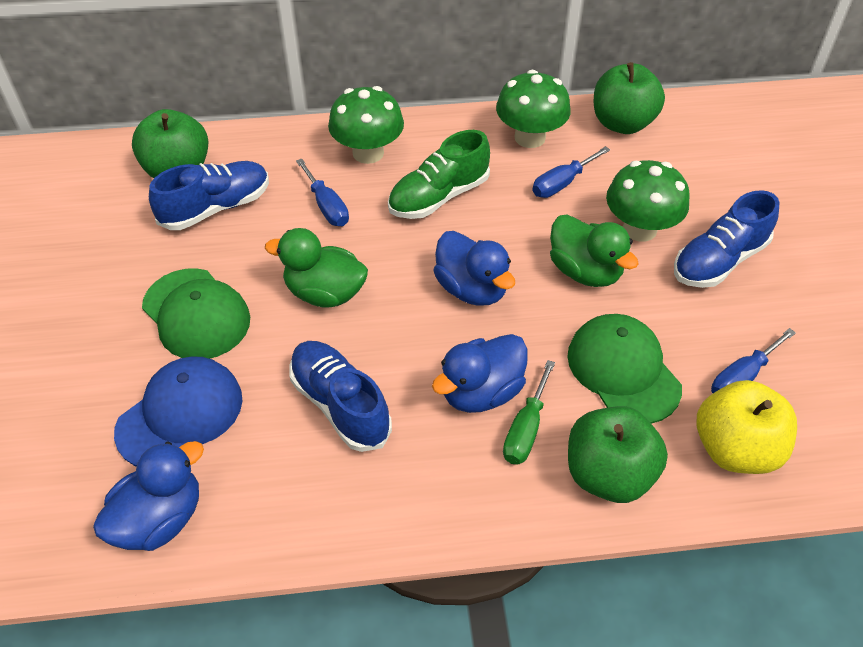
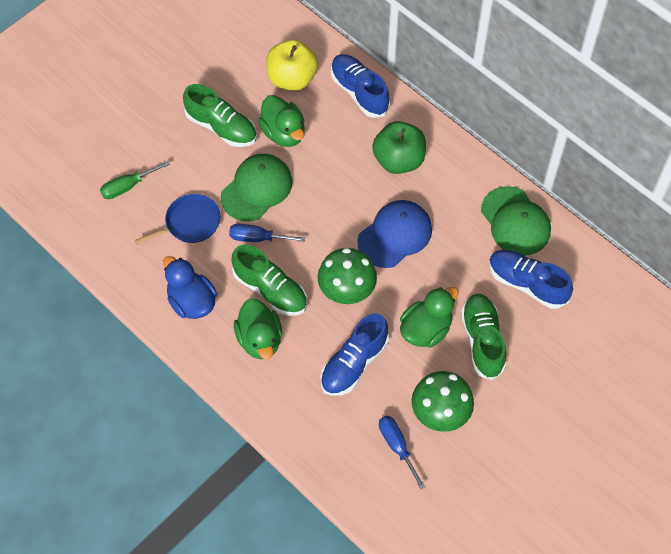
blue duck: [93,441,204,551] [432,334,527,413] [433,231,515,306] = 3 -> [163,256,217,319] = 1
blue pan: none = 0 -> [134,194,221,245] = 1
blue screwdriver: [296,158,349,226] [532,146,610,198] [711,328,796,393] = 3 -> [229,223,305,242] [379,415,426,489] = 2
green apple: [132,109,208,178] [568,406,668,503] [594,62,665,134] = 3 -> [372,121,426,174] = 1
green duck: [265,228,368,308] [550,215,639,287] = 2 -> [234,298,282,359] [258,95,305,147] [400,287,459,347] = 3
green mushroom: [328,86,404,164] [496,70,571,148] [606,160,690,242] = 3 -> [318,248,377,304] [412,371,474,432] = 2
green shoe: [388,130,490,219] = 1 -> [183,84,257,147] [232,245,307,316] [461,293,506,380] = 3

